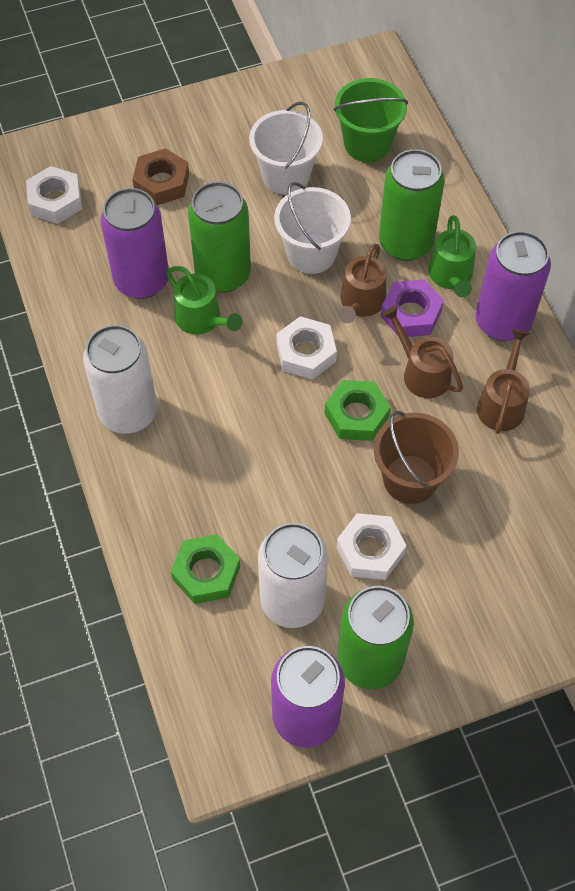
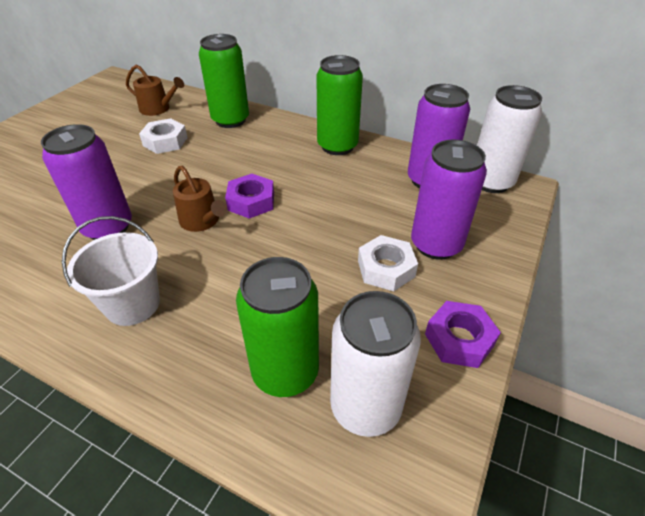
brown bucket: [374,411,459,504] = 1 -> none = 0
brown nut: [132,148,189,205] = 1 -> none = 0
brown watering can: [338,244,386,323] [382,306,463,398] [477,329,530,434] = 3 -> [126,65,184,116] [173,166,227,232] = 2
green bucket: [334,78,408,162] = 1 -> none = 0
green nut: [171,534,240,604] [325,380,391,441] = 2 -> none = 0
green watering can: [166,266,243,334] [428,215,476,297] = 2 -> none = 0
purple nut: [381,279,444,337] = 1 -> [225,174,274,219] [425,301,501,368] = 2
white bucket: [249,102,323,195] [274,182,351,274] = 2 -> [62,216,160,326] = 1
white nut: [26,166,82,224] [276,316,337,380] [336,513,407,580] = 3 -> [139,118,188,154] [358,235,418,291] = 2

